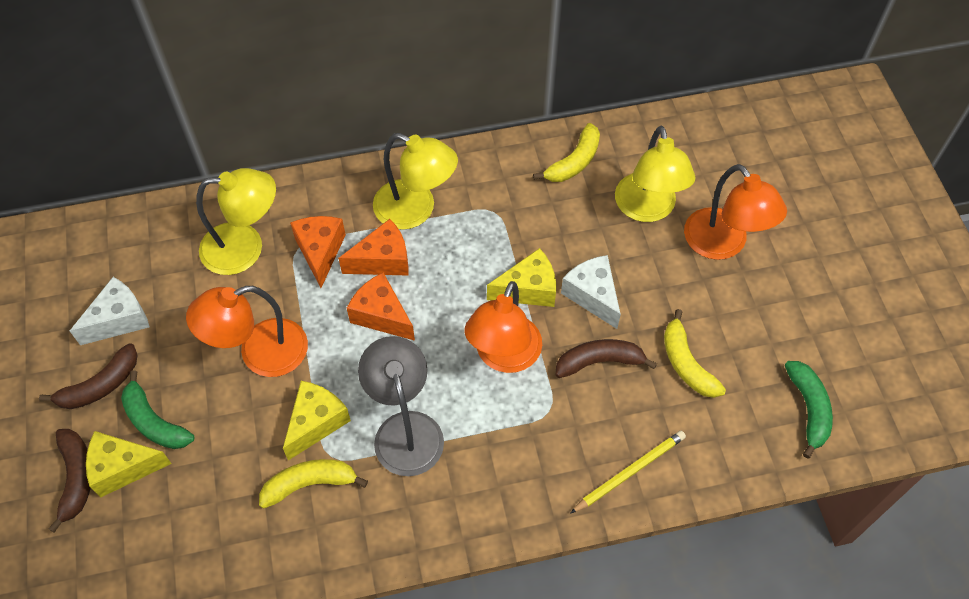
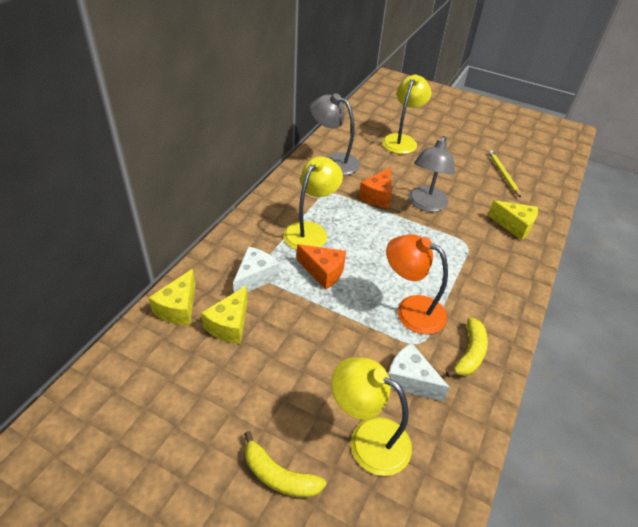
brown banana: [39,343,138,409] [48,429,91,532] [556,339,657,378] = 3 -> none = 0
green banana: [121,370,194,449] [785,361,833,458] = 2 -> none = 0
grey lamp: [358,336,444,476] = 1 -> [310,93,360,175] [409,136,455,212] = 2
orange cheese: [290,216,346,288] [338,219,409,276] [347,273,415,341] = 3 -> [297,244,346,290] [359,168,392,208] = 2
orange lamp: [186,286,308,377] [465,281,542,373] [684,164,787,260] = 3 -> [386,234,448,335] = 1
yellow banana: [259,459,368,509] [533,123,600,182] [664,309,726,398] = 3 -> [244,431,326,498] [446,317,488,377] = 2

